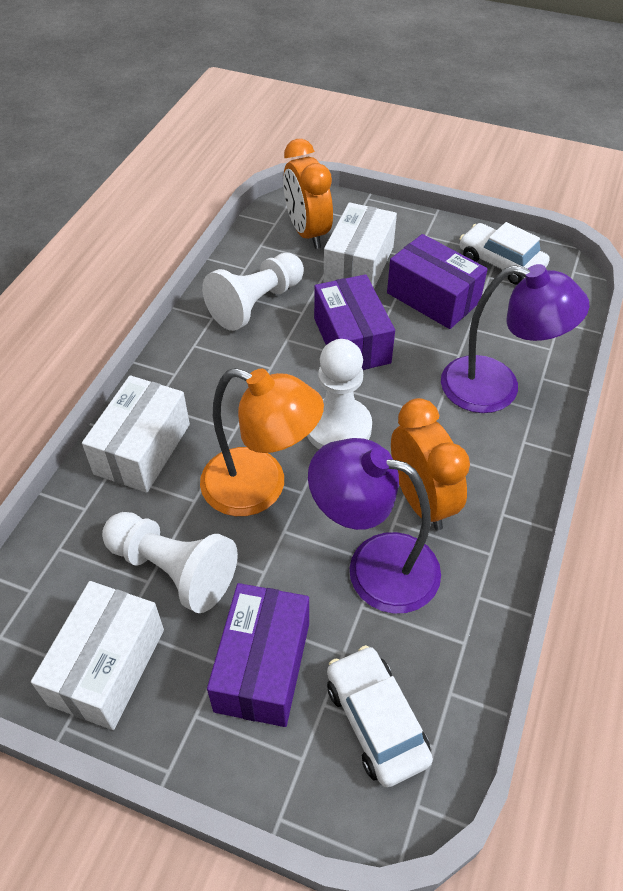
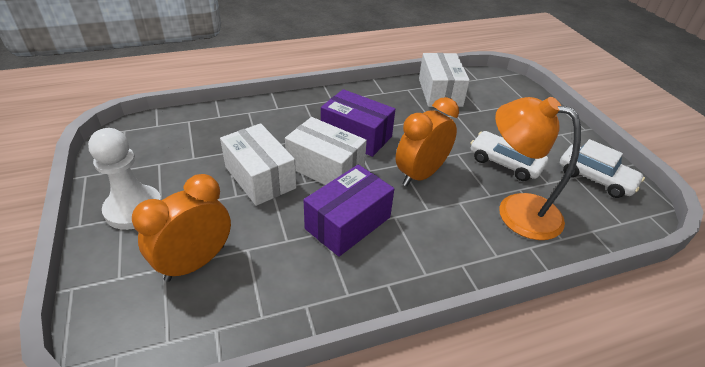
purple box: [207,583,309,727] [314,274,395,370] [387,234,488,329] = 3 -> [304,164,394,256] [321,89,395,157] = 2
purple lamp: [308,438,441,614] [441,264,589,413] = 2 -> none = 0
white pawn: [102,512,238,613] [202,253,304,331] [307,339,372,449] = 3 -> [88,128,162,230] = 1

